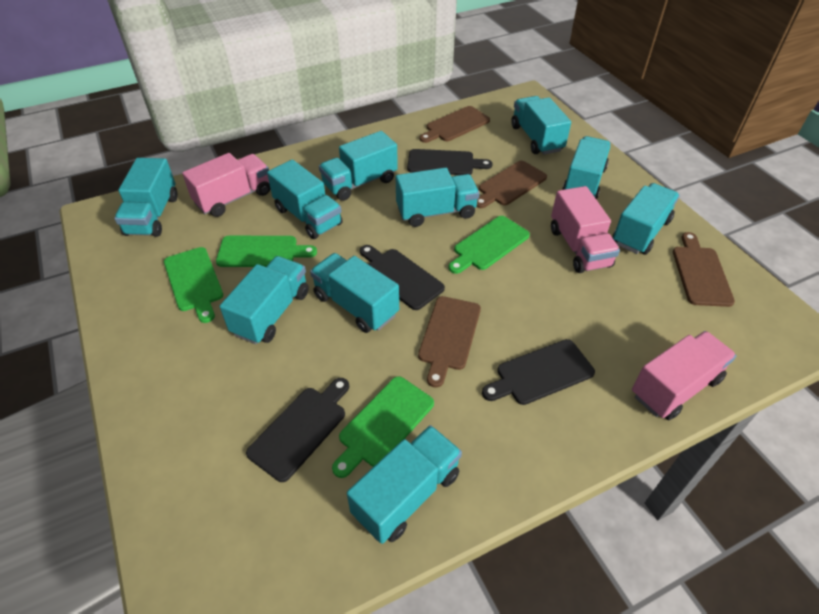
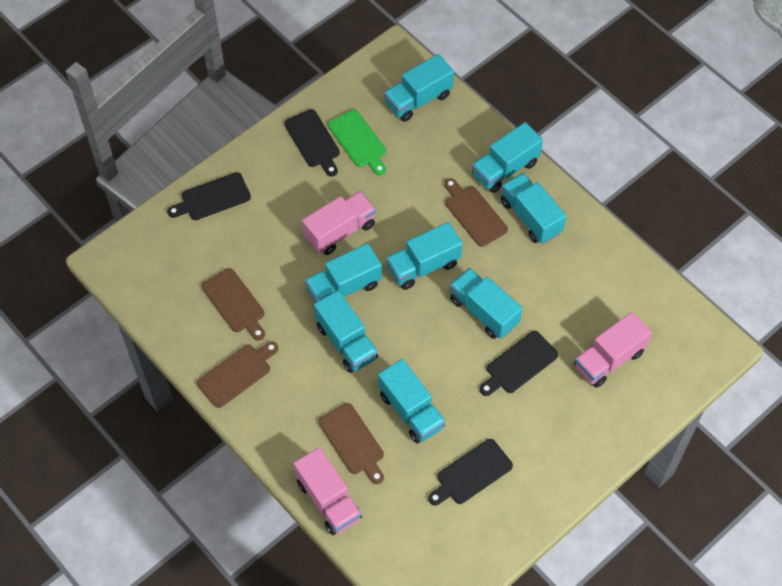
green cutting board: [164,247,223,323] [216,236,317,267] [332,376,434,478] [449,216,530,274] = 4 -> [328,110,386,175] = 1
turquoise truck: [114,158,178,237] [220,256,309,344] [267,159,343,239] [310,253,399,333] [319,131,398,201] [347,425,462,544] [396,168,479,227] [511,96,571,155] [562,136,611,200] [612,183,680,255] = 10 -> [305,243,382,303] [314,290,378,373] [378,359,445,443] [384,54,454,122] [386,222,463,290] [450,268,523,339] [472,122,543,193] [501,173,566,244] = 8

